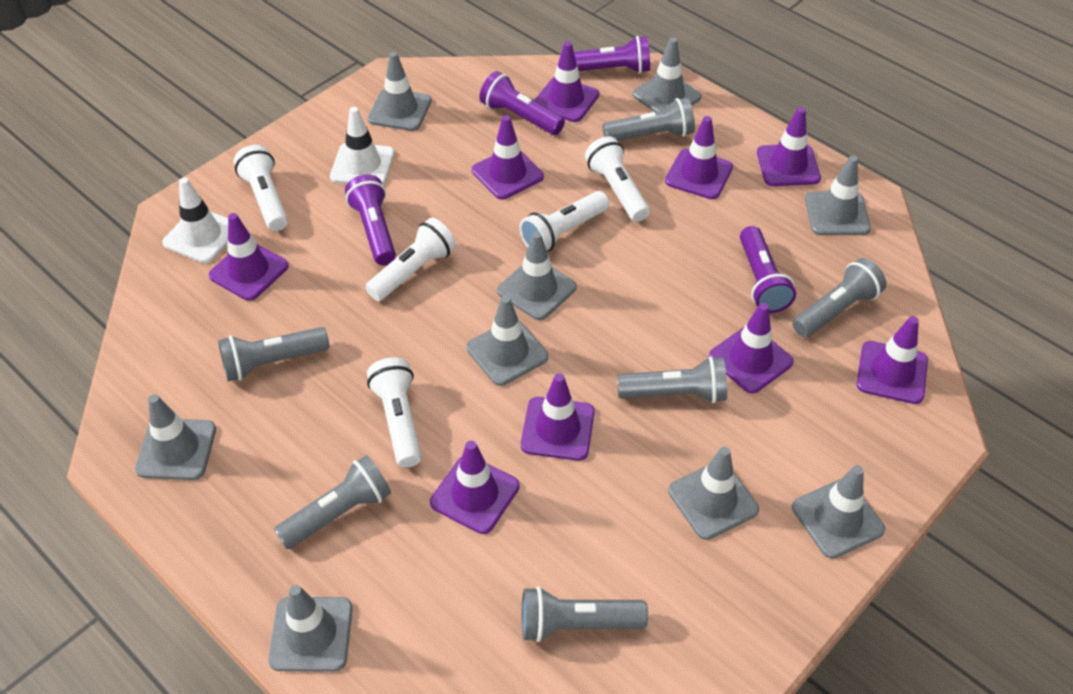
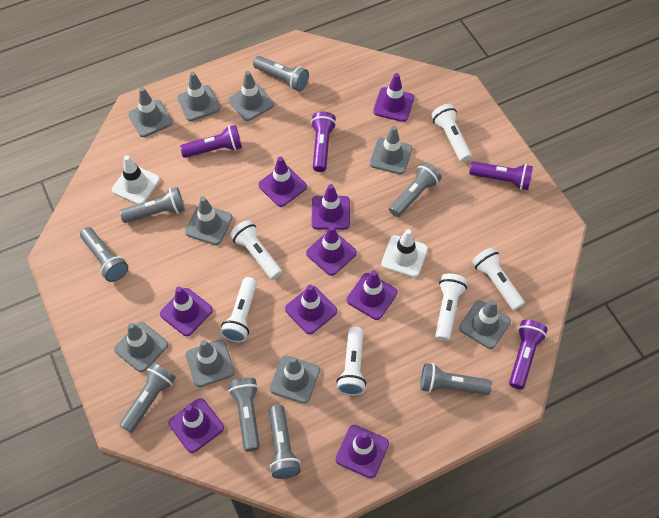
grey flashlight: [218,327,329,381] [274,455,391,549] [522,586,648,642] [602,98,695,141] [617,356,727,403] [792,258,886,337] = 6 -> [80,227,128,282] [119,363,176,433] [120,187,185,223] [228,378,260,451] [253,56,309,91] [269,405,301,479] [389,162,442,217] [420,363,492,395] = 8
white flashlight: [234,145,288,231] [366,218,456,301] [367,357,422,468] [520,191,609,252] [585,136,650,222] = 5 -> [220,277,257,342] [230,220,282,280] [336,327,366,396] [431,104,472,162] [435,273,467,341] [472,247,525,311] = 6

